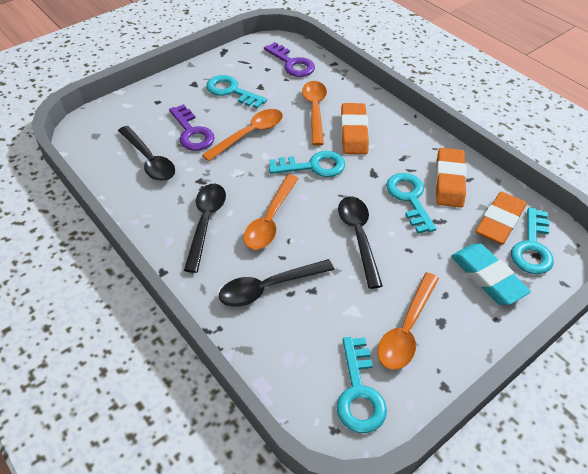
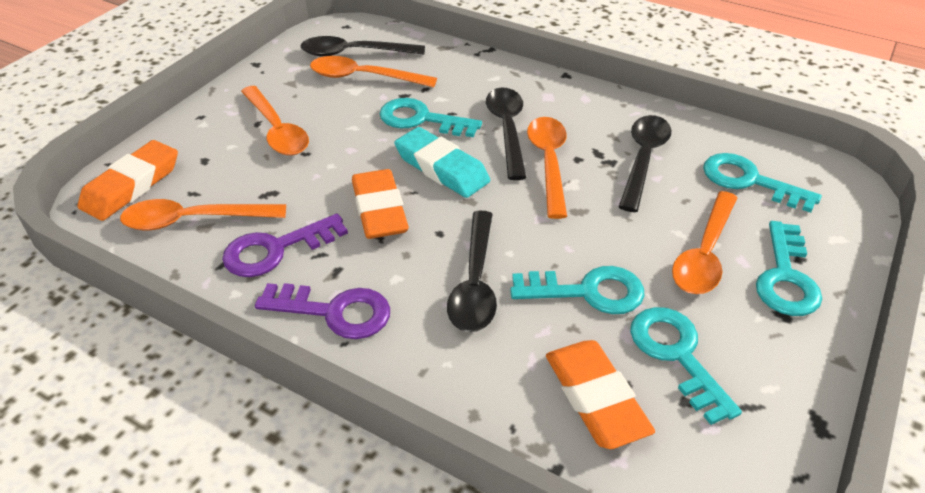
orange spoon: [202,109,283,161] [243,174,299,250] [302,81,327,146] [378,273,439,370] = 4 -> [120,199,286,230] [241,86,309,155] [310,56,437,87] [527,117,567,219] [672,191,737,294] = 5

